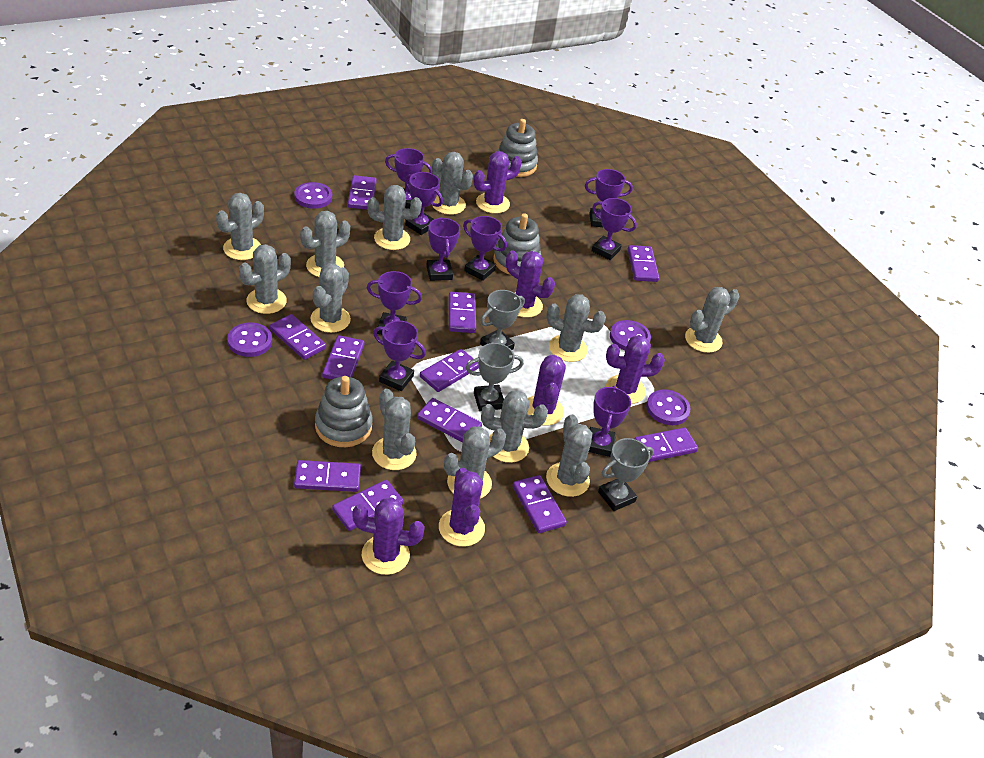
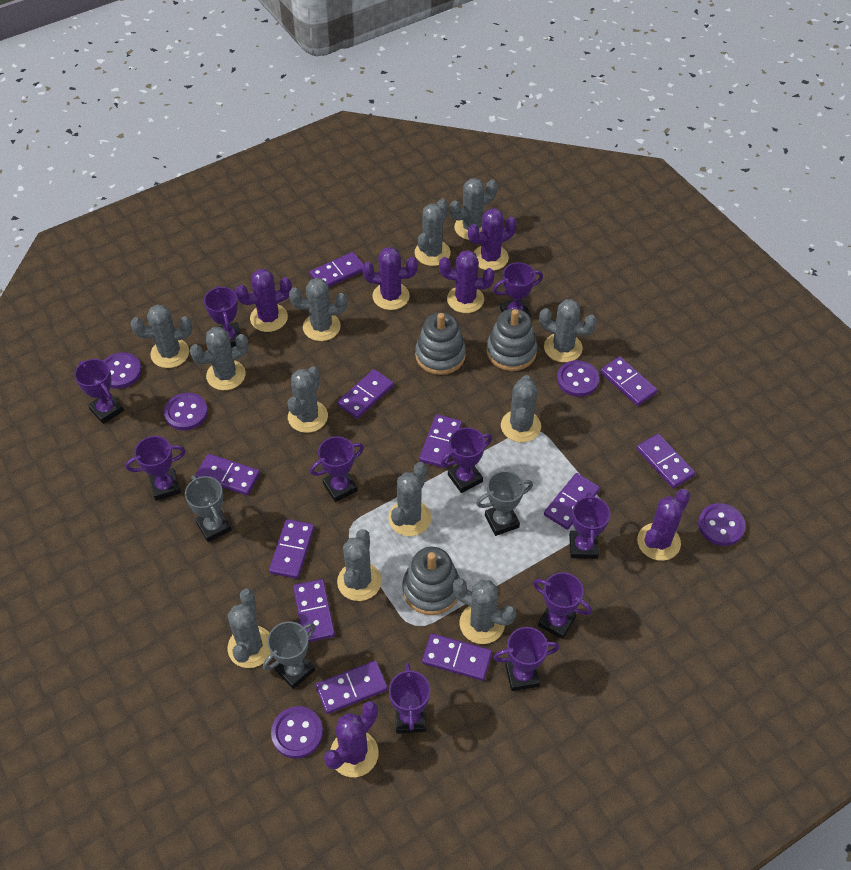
purple button: [227,323,272,357] [294,182,332,209] [610,320,651,350] [646,389,691,425] = 4 -> [103,353,142,389] [164,393,208,430] [271,706,323,759] [557,360,599,397] [698,503,746,546] = 5
purple trophy: [367,271,422,335] [373,321,426,391] [385,148,432,209] [405,172,443,235] [426,217,460,281] [463,216,507,281] [585,169,633,227] [589,386,631,457] [592,198,637,260] = 9 -> [74,359,124,424] [125,436,185,501] [204,286,241,347] [310,437,364,502] [389,663,430,734] [441,427,492,493] [493,262,543,318] [493,627,559,691] [533,572,592,639] [569,492,611,559] = 10

